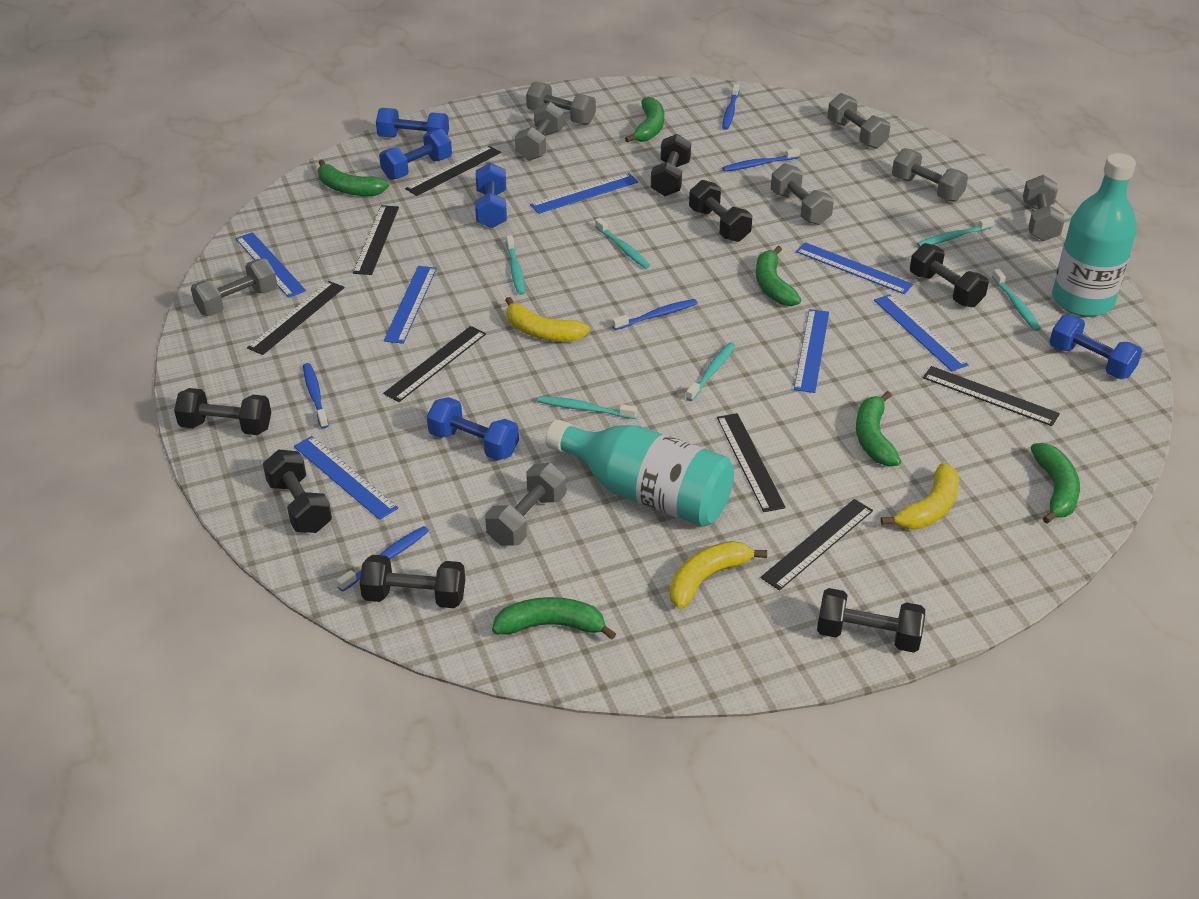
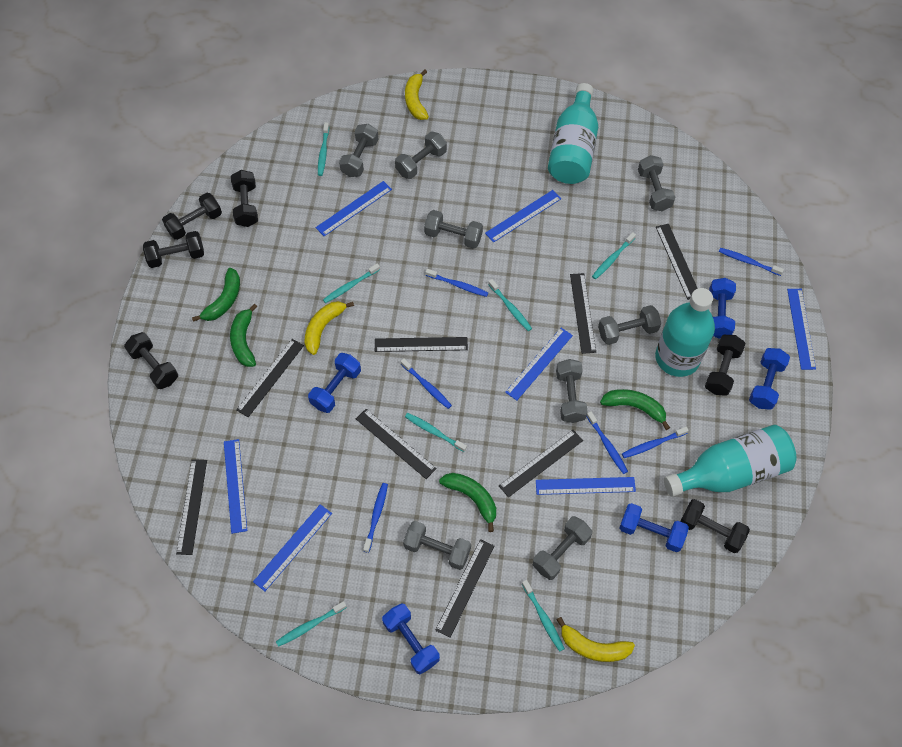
black dumbbell: [174,388,271,435] [263,450,332,533] [359,555,465,608] [651,134,691,196] [689,180,752,242] [817,588,925,653] [910,243,989,307] = 7 -> [124,332,178,389] [143,231,204,268] [162,193,222,240] [231,170,258,227] [680,499,750,553] [705,335,746,396] = 6
black ruler: [247,281,345,355] [353,205,399,275] [383,326,486,402] [405,146,501,196] [717,413,786,512] [761,499,873,591] [923,366,1060,426] = 7 -> [176,459,207,555] [236,339,304,417] [356,409,437,479] [375,337,468,352] [435,539,494,638] [499,430,583,497] [570,273,596,354] [656,224,698,300] = 8
blue toothbrush: [303,363,329,429] [336,526,429,592] [612,299,698,330] [722,84,739,130] [722,148,800,172] = 5 -> [363,483,388,553] [401,358,452,409] [425,269,488,297] [586,411,628,474] [622,427,689,458] [719,248,784,276] = 6
green banana: [318,159,389,196] [492,597,616,640] [625,97,664,143] [756,246,801,306] [856,391,901,467] [1031,443,1080,524] = 6 -> [192,268,240,322] [230,304,257,367] [439,473,496,532] [600,389,670,430] = 4
turquoise bottle: [546,419,734,527] [1052,153,1137,317] = 2 -> [548,83,598,184] [655,288,715,377] [664,425,797,497] = 3
turquoise toothbrush: [506,235,525,295] [538,396,637,419] [595,218,650,269] [686,342,735,401] [917,217,994,247] [992,269,1041,331] = 6 -> [276,601,347,647] [318,122,329,176] [323,264,380,303] [405,413,467,452] [488,279,532,331] [522,580,565,652] [592,232,636,279] = 7

